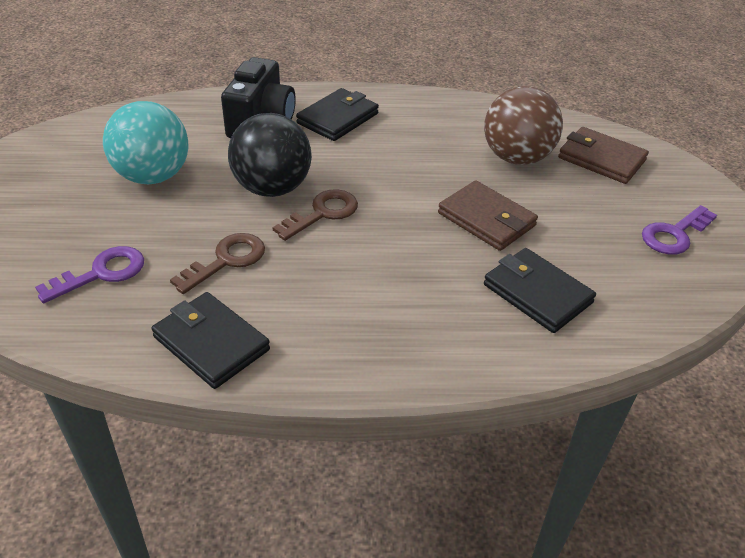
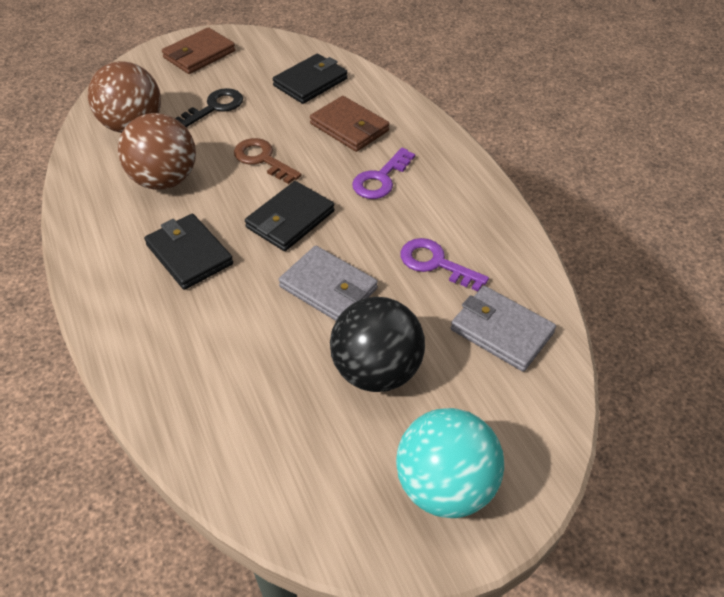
black camera: [221,57,296,138] = 1 -> none = 0
black key: none = 0 -> [175,88,243,127] = 1
brown ball: [484,86,563,165] = 1 -> [88,61,161,133] [118,113,196,190] = 2
brown key: [170,233,265,294] [273,189,358,241] = 2 -> [234,138,302,184] = 1
grey wallet: none = 0 -> [279,246,378,321] [451,286,556,372] = 2

